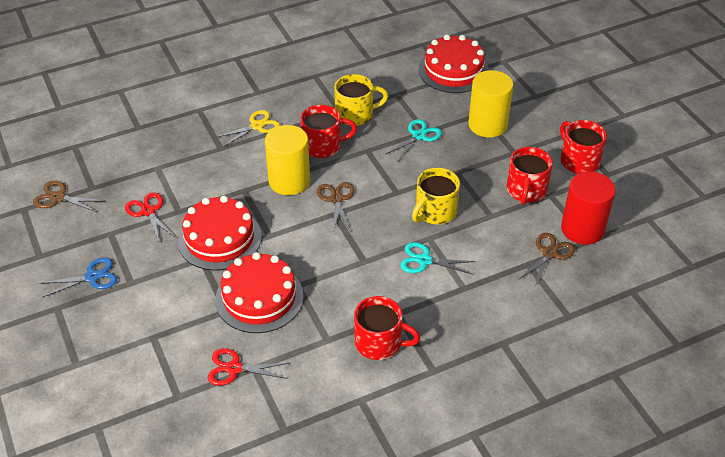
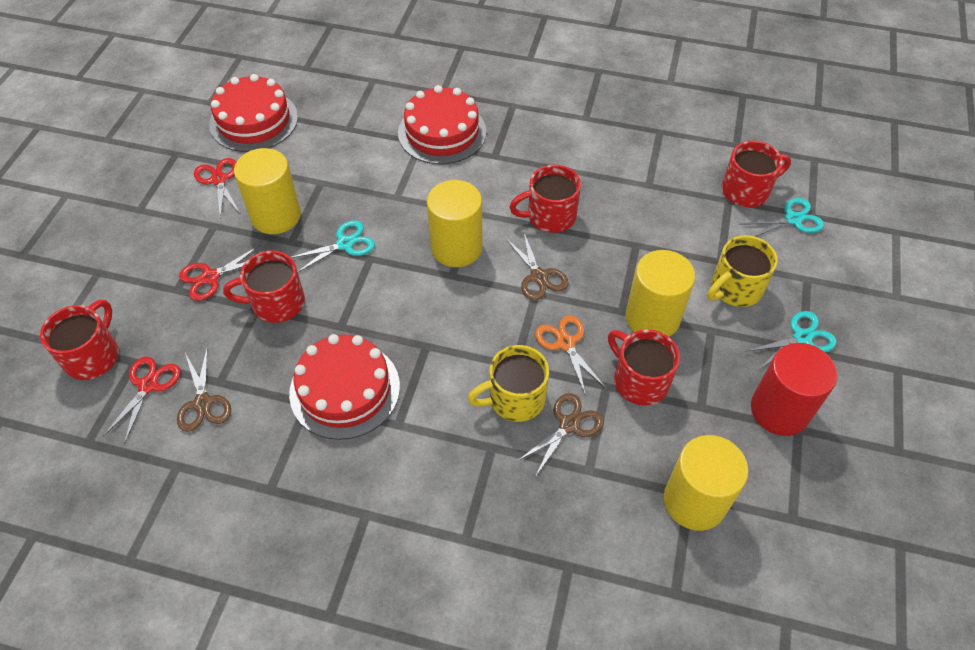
blue scissors: [39,257,117,297] = 1 -> none = 0
orange scissors: none = 0 -> [535,315,606,396] = 1
red mug: [300,105,357,158] [354,296,420,360] [507,147,553,205] [560,120,607,174] = 4 -> [40,300,119,380] [223,251,305,323] [509,165,581,233] [608,329,680,406] [722,141,791,207] = 5
red scissors: [125,192,176,242] [208,348,289,386] = 2 -> [102,356,181,444] [179,245,260,301] [194,158,240,218] = 3
turquoise scissors: [386,119,442,161] [400,242,476,275] = 2 -> [291,220,375,272] [741,198,824,237] [746,311,837,369] = 3
yellow cylinder: [265,125,310,195] [468,70,513,138] = 2 -> [234,148,301,234] [427,180,482,267] [626,250,695,337] [664,435,749,531] = 4
yellow scissors: [215,110,280,147] = 1 -> none = 0

